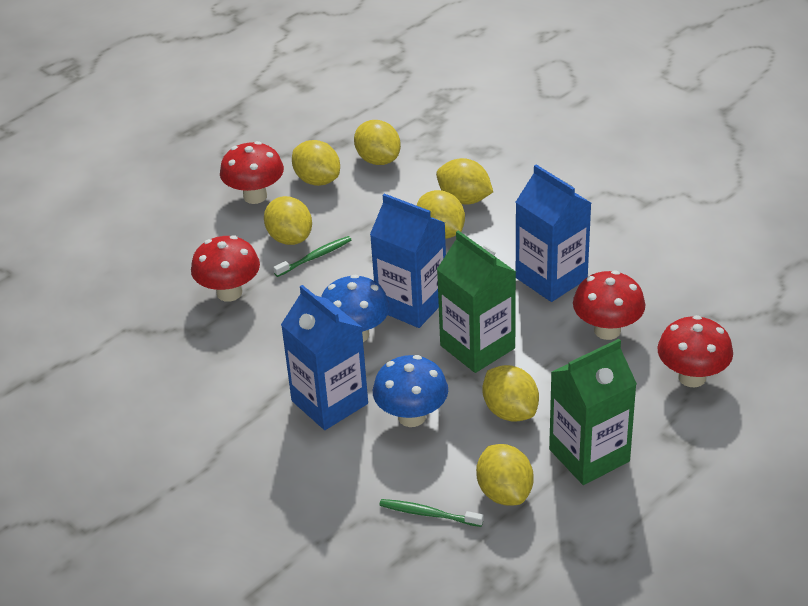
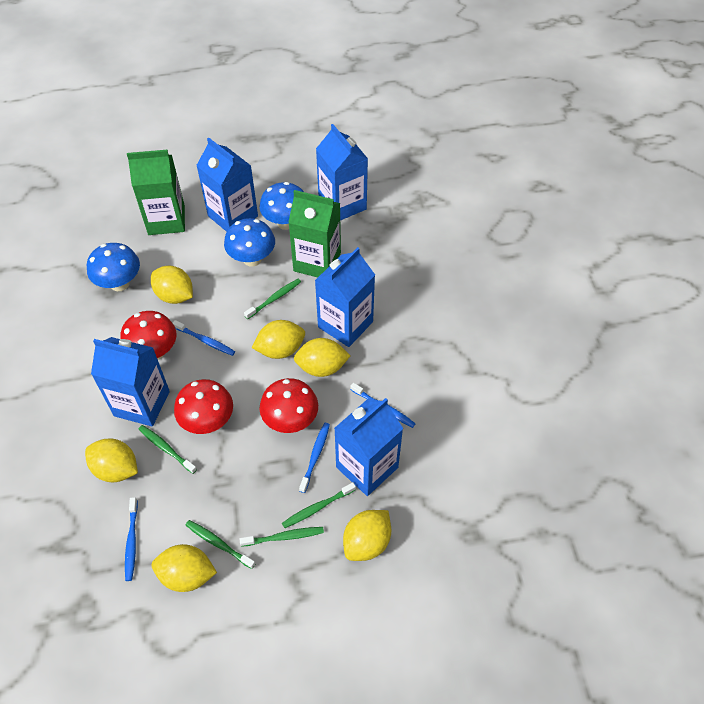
blue carton: [281,285,368,430] [370,193,446,328] [516,165,591,302] = 3 -> [91,337,170,426] [196,138,258,232] [315,247,375,347] [316,124,368,221] [334,398,403,496] = 5
blue mushroom: [321,275,390,342] [373,355,448,427] = 2 -> [87,243,140,291] [224,218,275,267] [260,182,304,230] = 3
blue toothbrush: none = 0 -> [125,497,138,581] [173,320,235,356] [299,423,330,493] [350,383,416,428] = 4
green toothbrush: [273,236,351,277] [379,499,484,527] = 2 -> [139,425,197,474] [185,520,256,569] [240,527,324,547] [244,279,301,319] [282,482,356,528] = 5
red mushroom: [191,235,260,302] [220,141,284,204] [573,271,646,340] [657,315,733,387] = 4 -> [120,311,176,360] [174,379,233,434] [259,378,318,433] = 3
yellow lemon: [264,196,312,245] [292,140,340,186] [354,120,401,165] [417,190,465,239] [436,158,493,204] [476,444,534,506] [483,365,539,422] = 7 -> [85,438,138,482] [151,266,193,304] [152,544,217,592] [252,320,305,359] [294,338,350,377] [343,510,391,561] = 6

